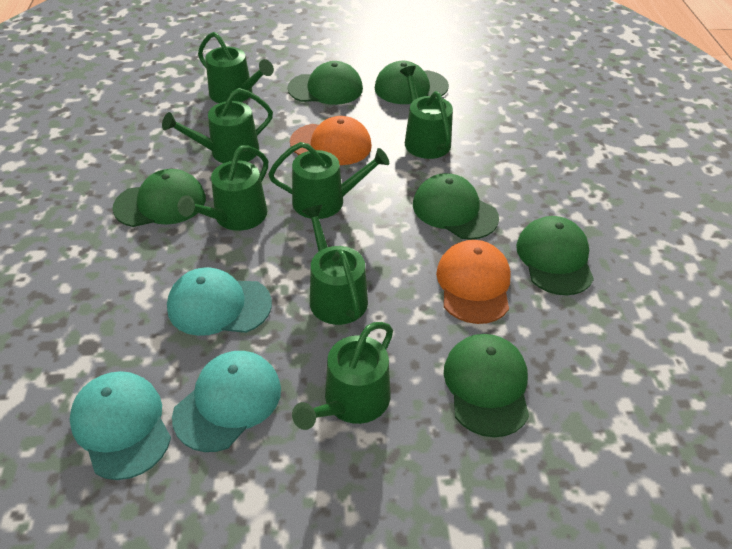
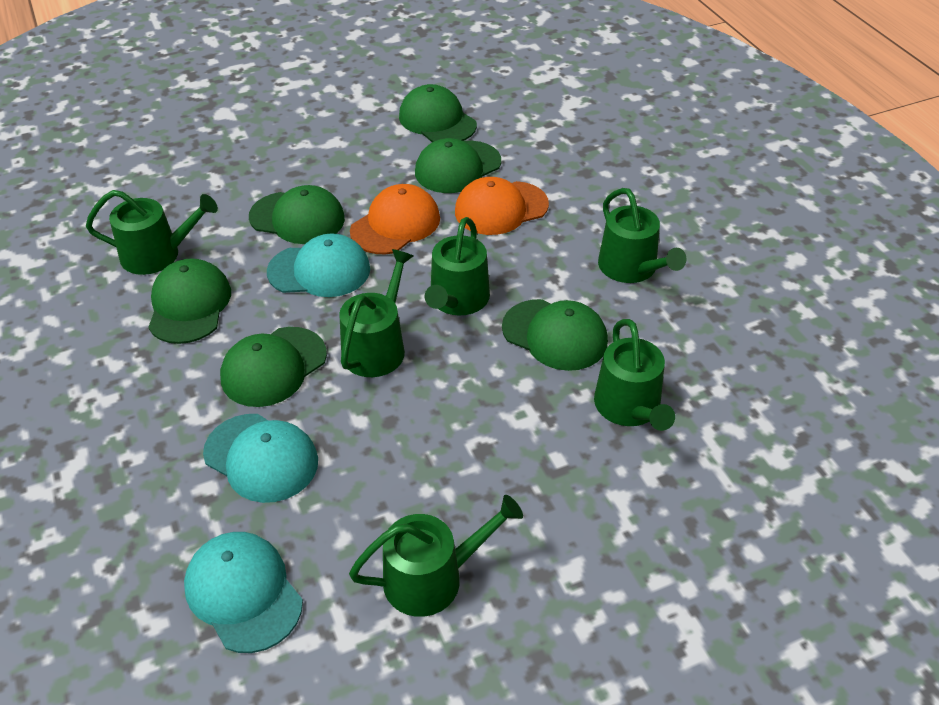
green watering can: [162,88,273,163] [178,145,268,231] [198,32,274,103] [268,142,389,219] [292,322,393,430] [302,205,368,325] [400,66,453,159] = 7 -> [86,190,218,275] [339,249,413,377] [349,495,523,617] [425,217,490,316] [594,319,675,431] [598,188,687,283] = 6

